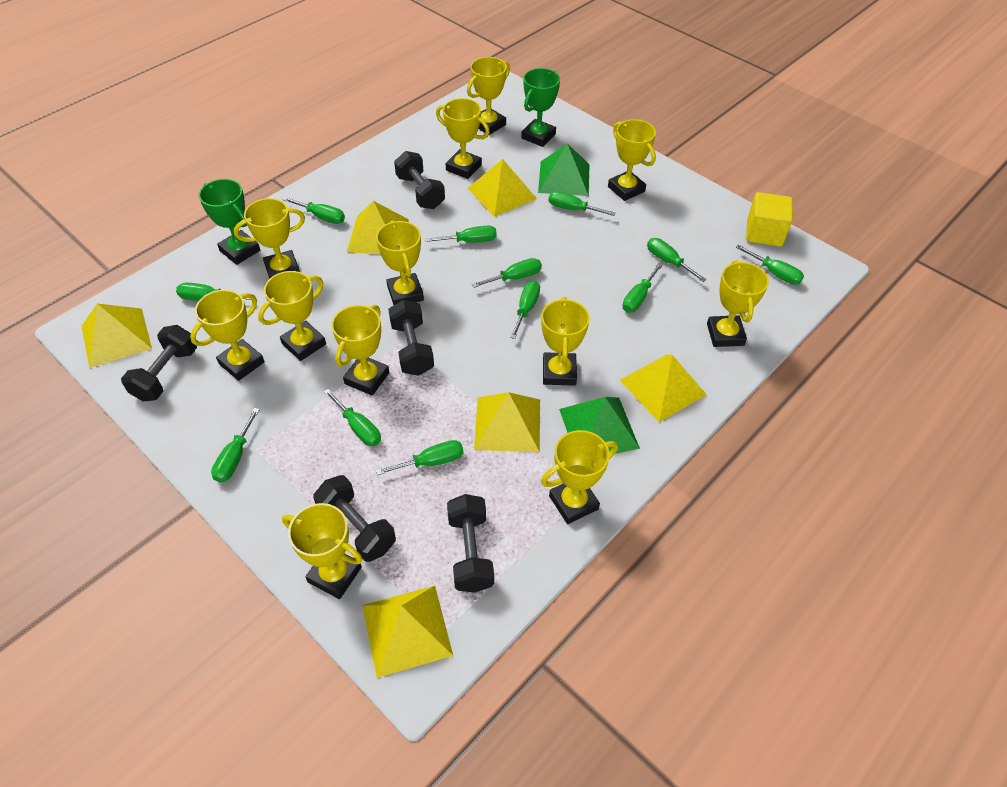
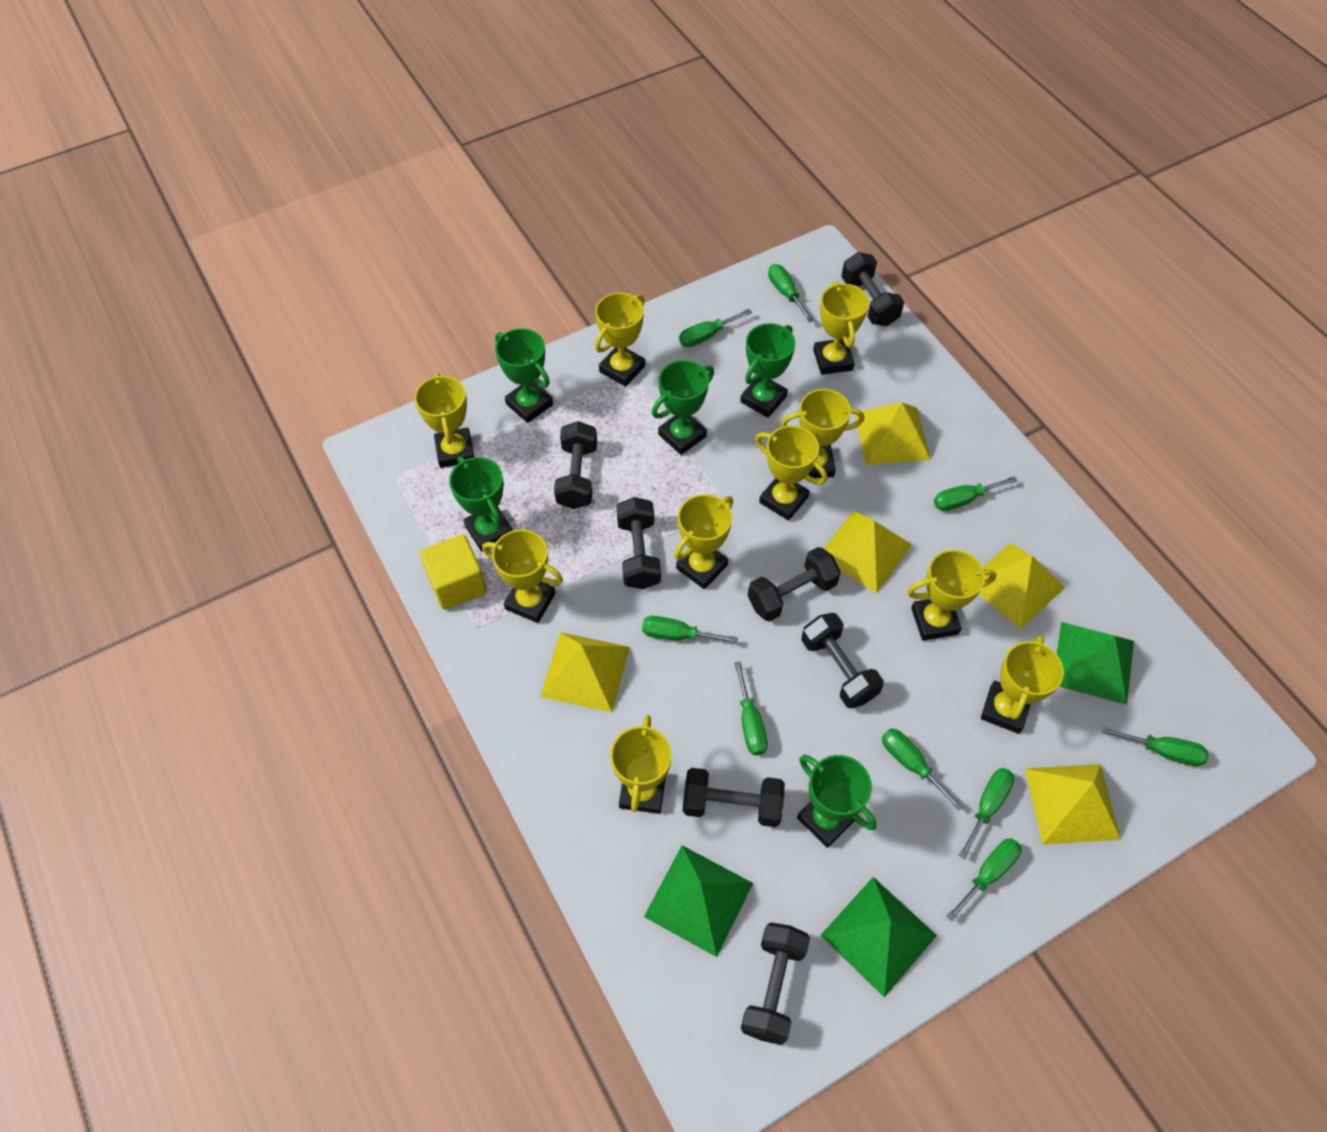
black dumbbell: [121,325,197,401] [313,475,396,562] [388,300,434,376] [394,151,445,209] [447,494,494,593] = 5 -> [554,421,597,509] [616,497,661,589] [683,768,785,827] [741,922,810,1045] [748,547,841,622] [801,613,884,709] [841,252,904,326] = 7
green pyramid: [538,144,589,196] [559,397,640,454] = 2 -> [644,845,753,957] [820,877,937,997] [1057,622,1134,705] = 3
green screwdriver: [176,283,251,301] [211,408,260,483] [282,197,345,224] [324,389,381,446] [376,440,464,475] [425,226,497,243] [472,258,542,288] [510,281,540,339] [549,191,616,216] [623,263,663,313] [647,238,707,282] [736,245,804,285] = 12 -> [642,616,738,643] [679,309,752,347] [734,662,768,755] [768,264,814,322] [882,728,963,811] [934,476,1017,511] [946,838,1022,922] [959,768,1014,859] [1102,727,1209,766] = 9
green trophy: [199,179,260,265] [521,68,560,147] = 2 -> [449,457,513,552] [495,328,553,423] [652,360,714,455] [740,323,795,418] [797,755,877,848] = 5
yellow pyramid: [81,304,152,368] [347,201,409,255] [362,586,453,678] [468,159,537,217] [474,392,540,452] [620,354,707,422] = 6 -> [540,632,630,712] [824,511,912,593] [855,403,931,465] [979,543,1065,629] [1025,764,1121,844] = 5
yellow trophy: [190,290,265,381] [234,198,305,279] [258,271,326,361] [282,503,363,599] [331,305,389,396] [376,220,424,305] [436,98,490,179] [467,57,510,135] [541,297,590,386] [541,430,618,524] [608,119,656,201] [707,260,769,347] = 12 -> [414,373,474,468] [482,529,563,623] [595,292,645,387] [610,715,672,814] [674,494,733,589] [755,425,827,521] [781,389,864,478] [813,281,869,375] [907,550,996,641] [981,635,1064,734] = 10

